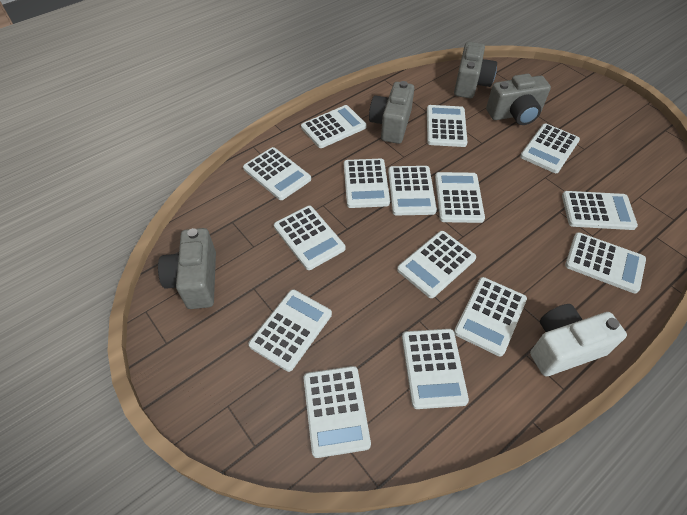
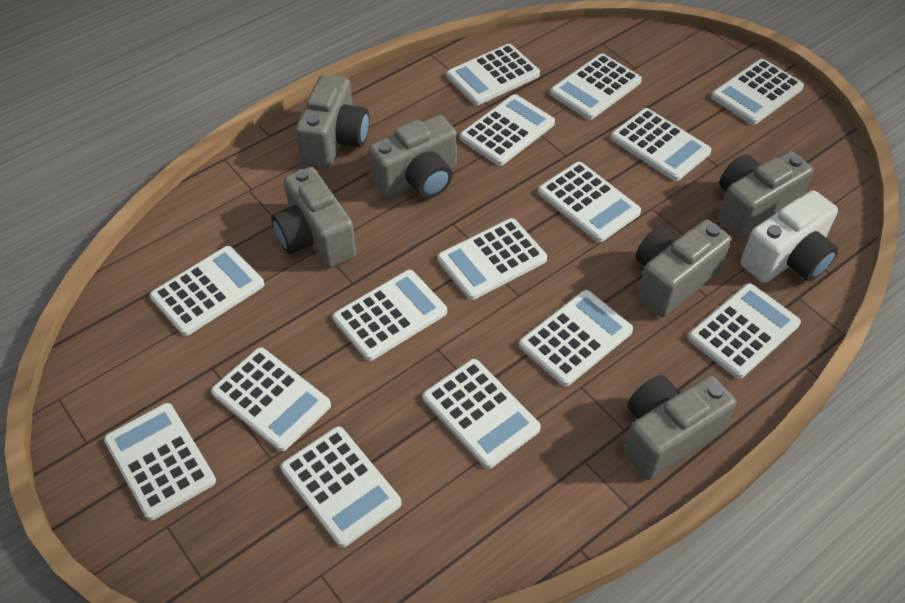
grey camera: [158,228,216,309] [369,81,414,144] [454,42,497,98] [486,74,551,125] = 4 -> [272,167,356,268] [296,74,370,168] [368,115,457,199] [624,375,736,480] [636,220,732,317] [718,151,813,239] = 6

